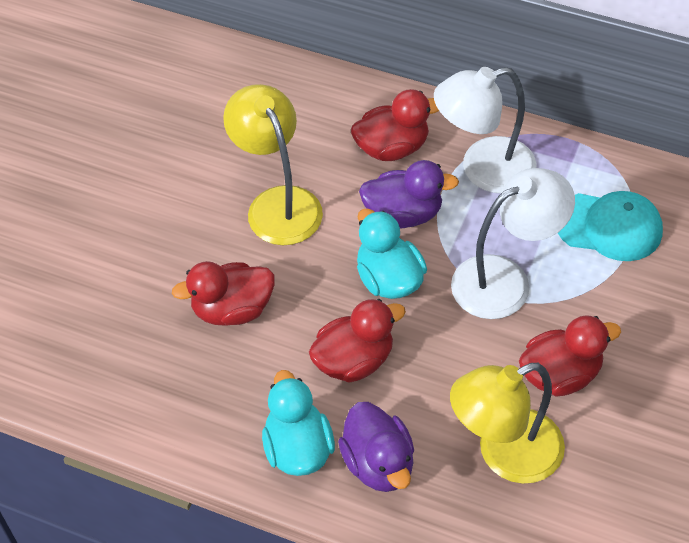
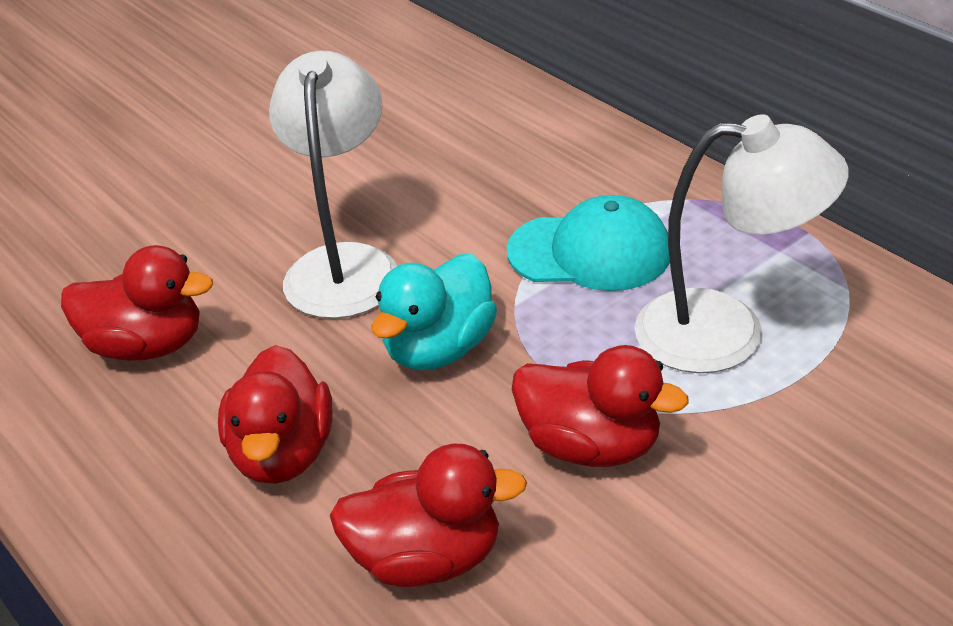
purple duck: [338,402,414,492] [359,160,459,229] = 2 -> none = 0
turquoise duck: [262,370,335,476] [357,208,427,299] = 2 -> [372,254,497,370] = 1
yellow lamp: [223,84,323,245] [450,363,565,484] = 2 -> none = 0

